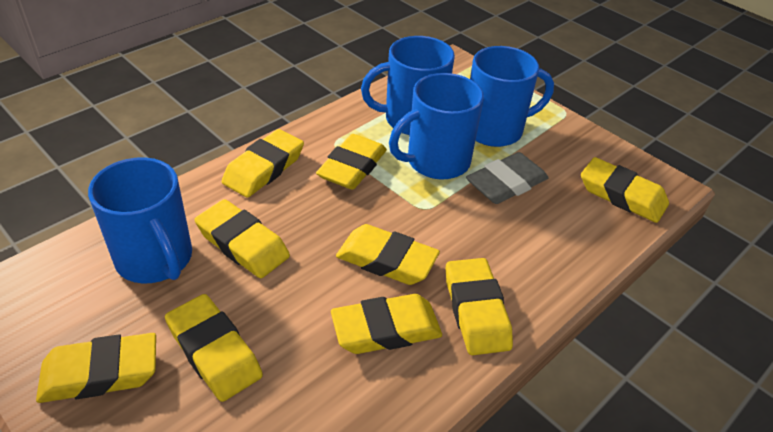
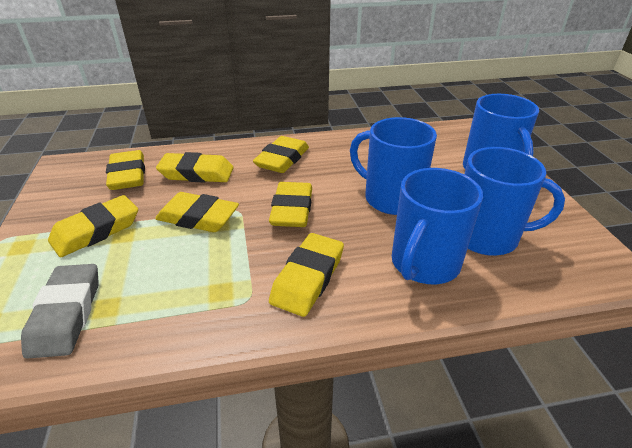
yellow eraser: [36,333,156,403] [165,294,263,402] [194,199,290,278] [222,129,304,198] [316,134,387,190] [331,294,442,354] [336,224,440,285] [446,258,513,355] [581,157,669,223] = 9 -> [48,195,138,257] [106,150,145,190] [155,192,239,232] [156,152,234,183] [253,136,309,173] [269,182,312,227] [269,233,344,317] = 7

